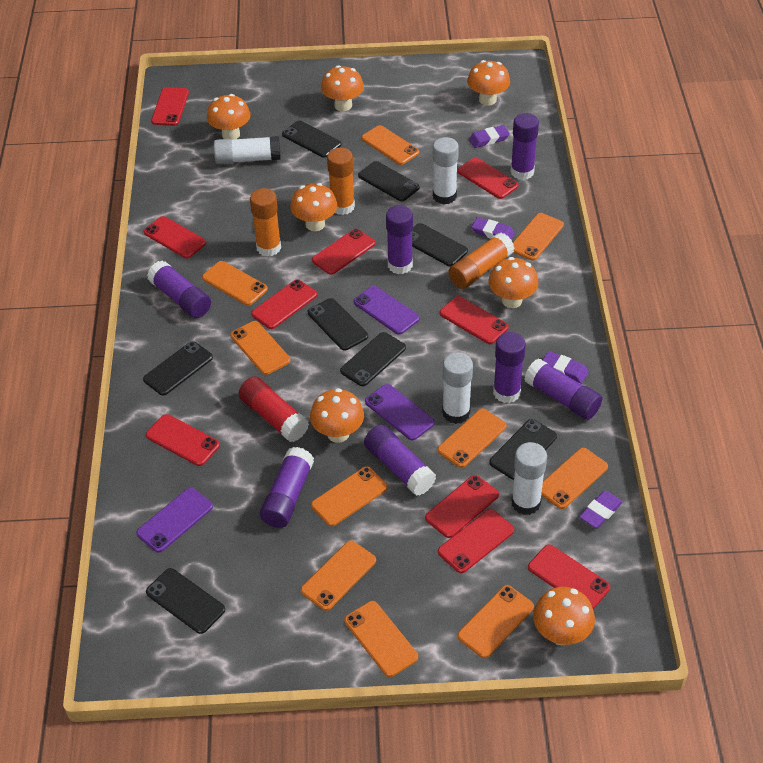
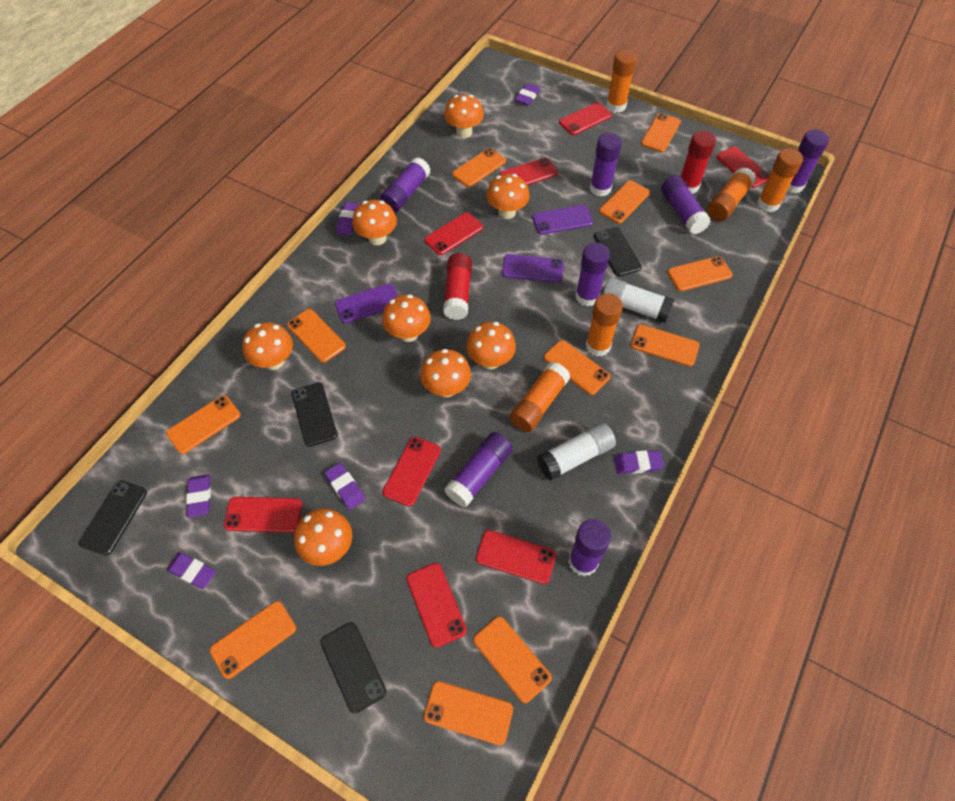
black phone: [143,341,213,396] [146,568,225,634] [282,120,341,158] [308,298,368,351] [340,332,406,386] [358,161,420,201] [412,223,468,266] [489,419,557,480] = 8 -> [79,480,147,556] [291,382,338,447] [320,622,387,714] [594,227,642,276] = 4
orange glue stick: [250,188,281,257] [327,148,355,215] [448,233,514,289] = 3 -> [510,362,571,432] [586,293,623,356] [606,50,637,113] [707,167,756,221] [758,148,803,212] = 5
orange mushroom: [207,94,251,140] [290,183,337,231] [310,388,364,443] [321,65,364,111] [467,60,510,106] [488,257,539,308] [533,587,595,645] = 7 -> [242,322,293,370] [294,509,352,566] [352,200,397,245] [382,294,431,342] [420,349,471,397] [444,95,484,138] [466,322,516,369] [486,174,530,219] = 8
orange phone: [202,261,268,306] [230,321,291,375] [301,541,376,611] [311,466,388,526] [344,601,418,677] [361,125,419,165] [437,409,506,468] [457,585,534,658] [513,213,564,260] [541,448,608,509] = 10 -> [166,395,240,454] [210,601,296,679] [287,309,346,363] [424,681,513,746] [452,148,506,187] [473,616,552,703] [544,340,610,395] [599,180,650,224] [631,324,700,366] [641,113,681,152] [667,256,733,291] = 11
purple eraser: [469,125,510,148] [471,217,515,240] [543,351,589,384] [579,491,623,528] = 4 -> [167,552,216,589] [186,474,211,518] [325,463,365,510] [337,202,360,236] [515,83,540,106] [614,451,664,474] = 6
red glue stick: [239,377,309,442] = 1 -> [443,253,472,320] [680,130,716,194] = 2
red phone: [143,216,206,258] [146,414,220,466] [151,87,189,126] [251,279,317,329] [312,229,375,275] [425,475,499,538] [438,509,514,573] [440,296,509,344] [457,157,519,199] [528,545,610,609] = 10 -> [224,497,302,533] [382,437,441,507] [406,563,467,648] [424,212,483,255] [476,530,556,584] [500,157,558,185] [559,102,612,135] [716,147,770,188] = 8
white glue stick: [214,136,281,164] [433,137,459,204] [442,352,473,424] [511,442,547,515] = 4 -> [537,422,616,481] [602,277,675,323] = 2

